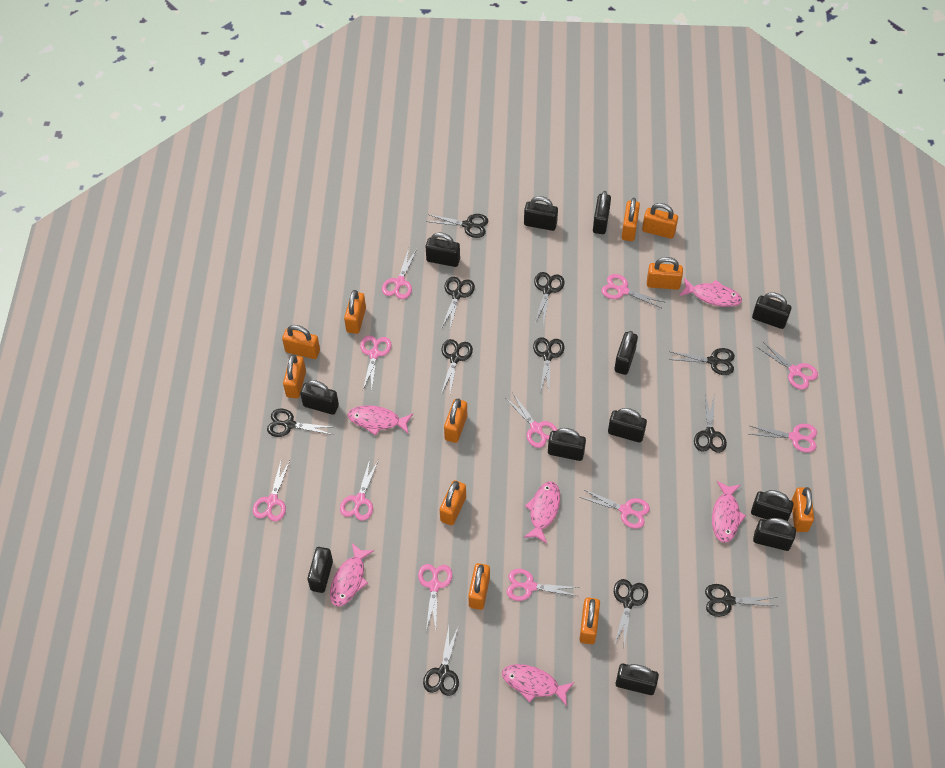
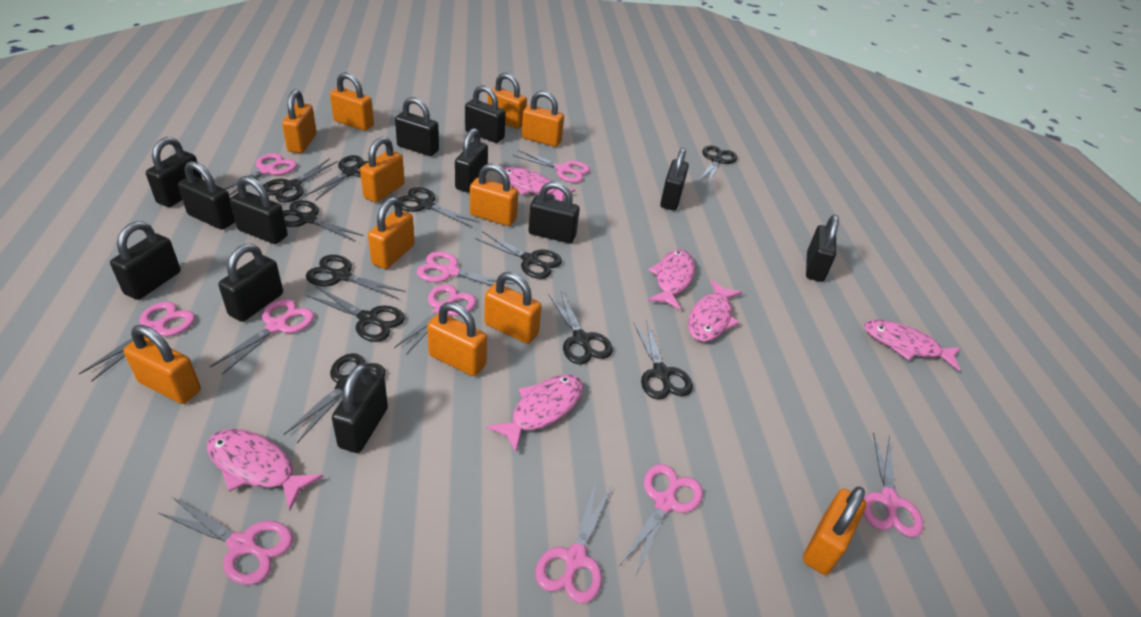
pink scissors: [253,461,290,521] [340,459,379,521] [360,335,391,390] [382,248,417,299] [418,564,452,630] [507,394,557,448] [507,569,579,601] [579,489,650,529] [601,274,664,308] [749,424,817,453] [757,341,818,390] = 11 -> [79,301,195,382] [158,497,293,585] [210,299,314,375] [223,153,297,196] [394,284,476,355] [417,251,515,286] [513,150,590,183] [535,481,612,603] [620,464,703,575] [863,433,923,537] = 10

